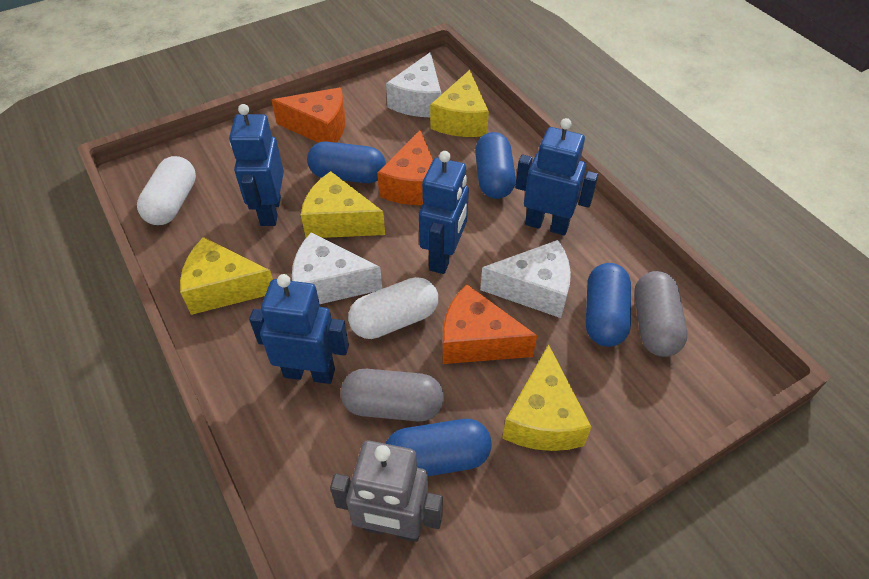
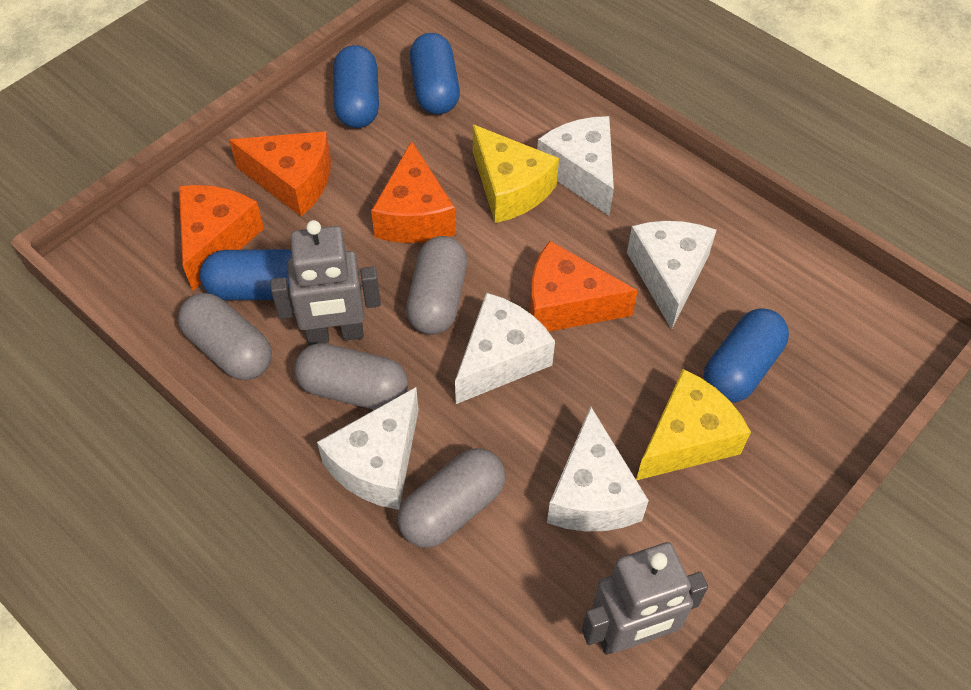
blue robot: [229,104,284,226] [249,274,349,384] [419,151,469,274] [515,118,598,236] = 4 -> none = 0
grey capsule: [341,369,444,421] [634,271,687,357] = 2 -> [178,293,272,380] [294,343,408,410] [398,448,505,548] [406,236,467,335] = 4
grey robot: [330,440,443,542] = 1 -> [270,220,381,345] [582,542,708,655] = 2
orange cheese: [272,87,346,143] [377,130,433,205] [442,284,537,364] = 3 -> [179,185,264,291] [229,131,331,217] [371,141,456,243] [530,241,638,332] = 4
white capsule: [137,156,196,225] [348,277,438,339] = 2 -> none = 0
white cheese: [292,232,382,304] [386,52,441,117] [480,240,571,318] = 3 -> [317,387,419,510] [455,293,555,404] [537,116,614,216] [547,406,649,531] [627,221,716,330] = 5
yellow cheese: [180,237,273,315] [301,171,385,238] [430,70,489,137] [502,345,591,451] = 4 -> [473,125,559,223] [636,369,751,480] = 2

